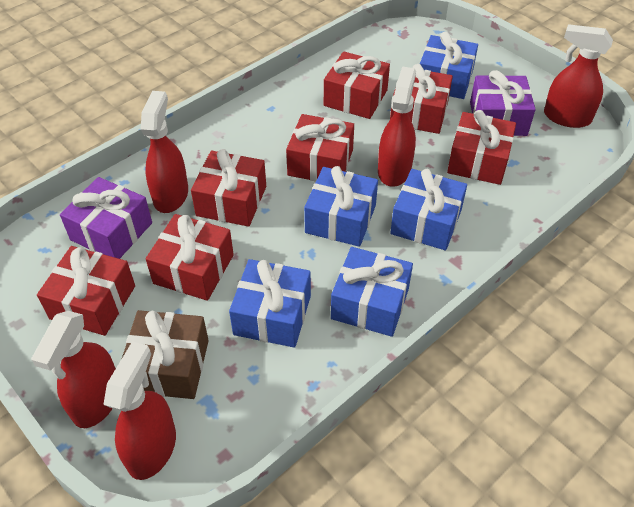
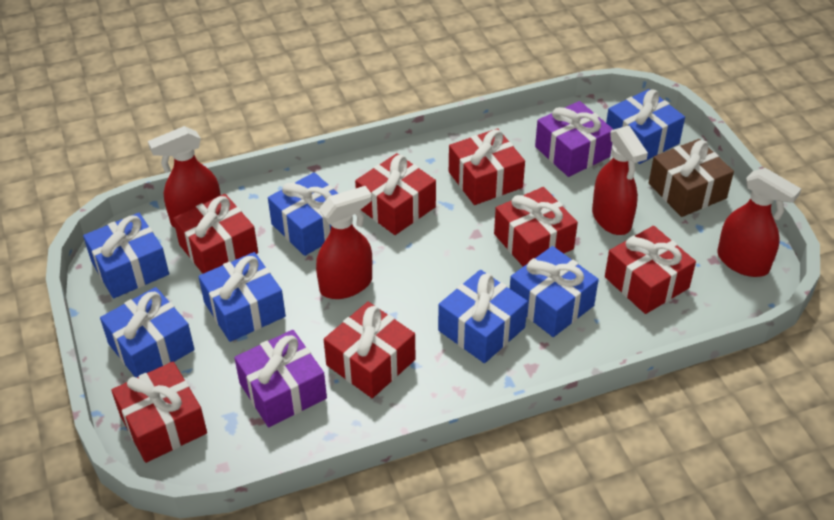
blue gift: [229,259,311,348] [304,166,378,247] [331,247,413,337] [390,169,467,250] [420,32,478,99] = 5 -> [83,213,169,298] [100,287,194,377] [198,252,286,342] [268,172,338,256] [438,270,528,363] [510,246,599,337] [606,89,685,164] = 7
red spray bottle: [31,311,116,428] [103,341,176,480] [141,91,188,213] [378,66,416,187] [544,24,613,128] = 5 -> [148,126,221,228] [316,186,372,299] [592,126,648,235] [717,168,801,277] = 4

